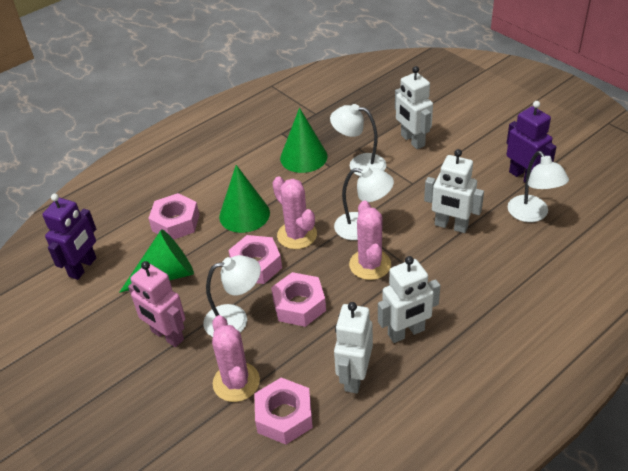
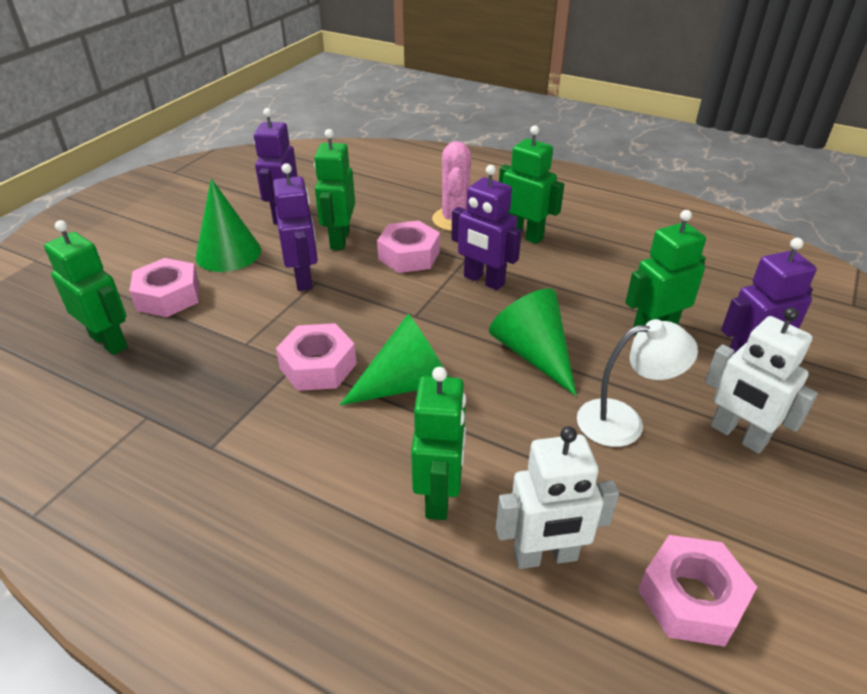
green robot: none = 0 -> [44,220,128,355] [314,129,355,250] [411,367,466,520] [499,125,564,244] [625,210,706,335] = 5
pink cactus: [212,315,260,402] [272,177,317,249] [349,201,391,280] = 3 -> [432,141,471,231] = 1
pink robot: [128,261,185,347] = 1 -> none = 0
purple robot: [42,194,96,280] [506,101,557,182] = 2 -> [254,108,298,225] [273,163,318,291] [451,165,522,290] [721,238,817,355] = 4
white lamp: [203,255,261,337] [330,104,386,176] [334,166,394,240] [508,151,569,222] = 4 -> [577,319,698,447] = 1
white robot: [334,302,373,393] [378,256,440,343] [395,66,433,149] [424,149,484,233] = 4 -> [496,426,619,569] [705,307,818,454] = 2

